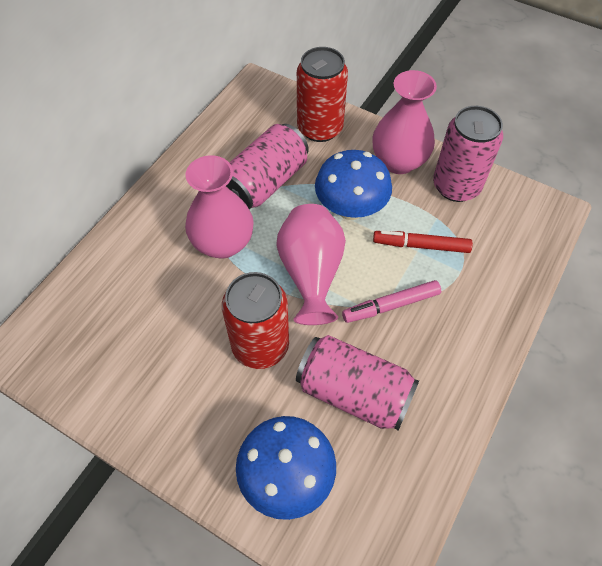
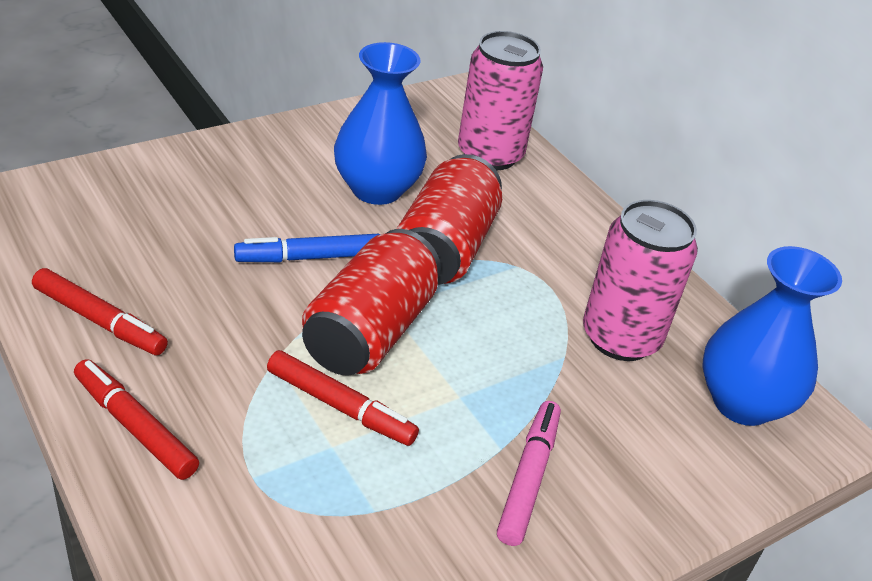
blue marker: none = 0 -> [234,234,381,262] = 1
blue mushroom: [236,416,336,520] [315,150,392,220] = 2 -> none = 0
blue vase: none = 0 -> [334,42,427,205] [702,246,842,426] = 2
pink can: [226,124,309,210] [296,335,419,430] [433,106,503,202] = 3 -> [458,31,543,171] [583,200,698,361] = 2
pink vase: [185,155,254,259] [277,204,346,325] [372,70,437,174] = 3 -> none = 0
red marker: [373,230,473,253] = 1 -> [32,268,168,355] [74,359,199,480] [267,350,419,446] = 3

